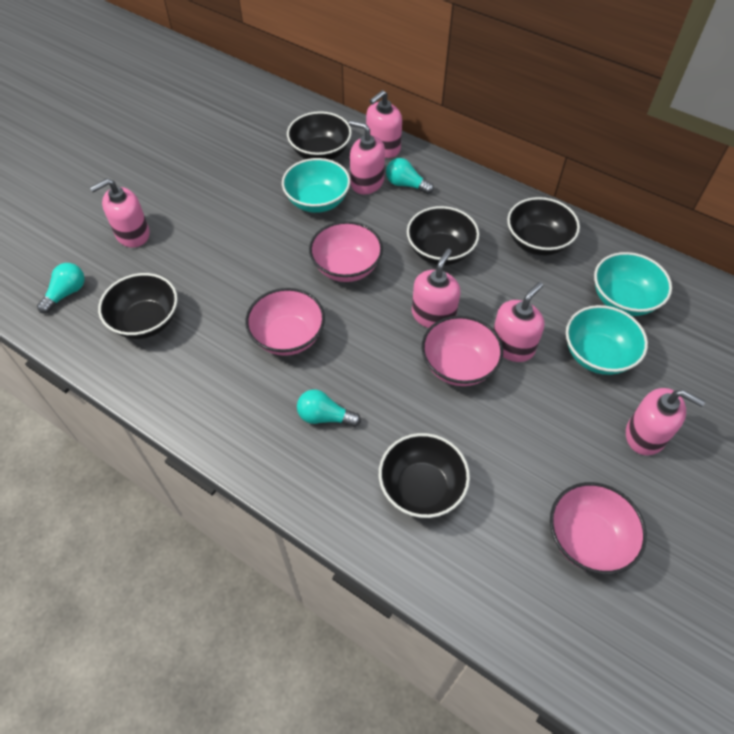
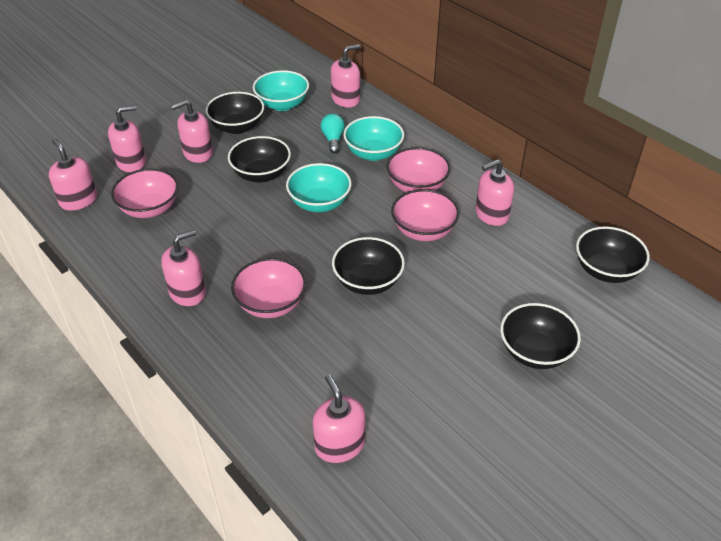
pink soap dispenser: [90,178,150,248] [349,120,385,194] [366,90,402,158] [412,249,460,328] [493,282,545,362] [626,388,705,455] = 6 -> [49,138,97,211] [108,105,146,172] [161,230,206,306] [171,99,213,163] [313,374,365,463] [331,44,360,107] [475,159,514,226] = 7
turquoise light bulb: [37,263,85,314] [297,389,361,427] [386,158,434,194] = 3 -> [321,114,345,153] = 1

